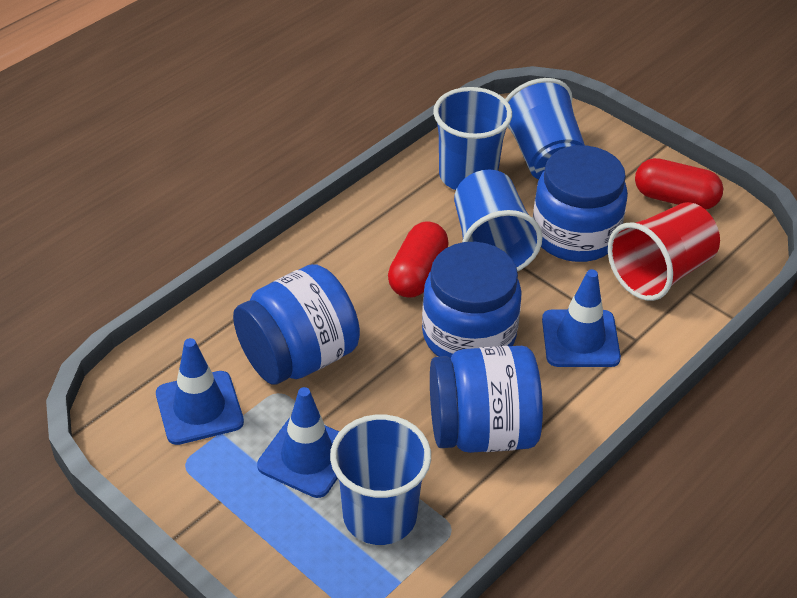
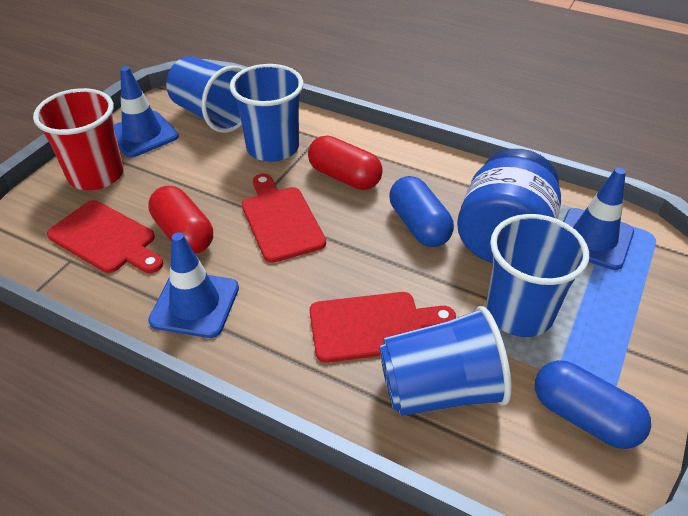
blue capsule: none = 0 -> [390,176,454,247] [535,360,651,449] = 2
blue jar: [233,264,360,385] [422,242,522,358] [430,346,543,453] [533,145,628,262] = 4 -> [457,149,561,263] = 1
red cutting board: none = 0 -> [47,200,163,273] [242,174,326,263] [310,292,456,363] = 3

